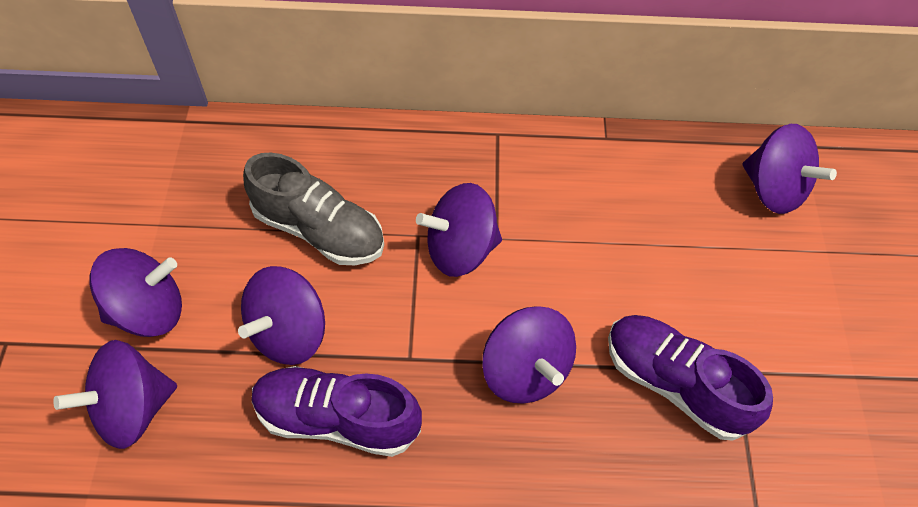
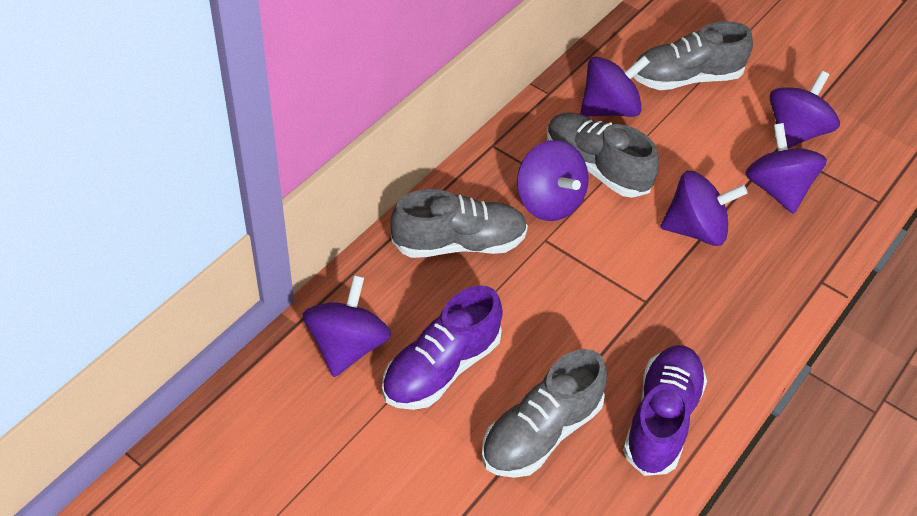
grey shoe: [243,152,384,265] = 1 -> [390,189,528,258] [482,349,607,478] [547,112,659,198] [633,21,753,90] = 4

